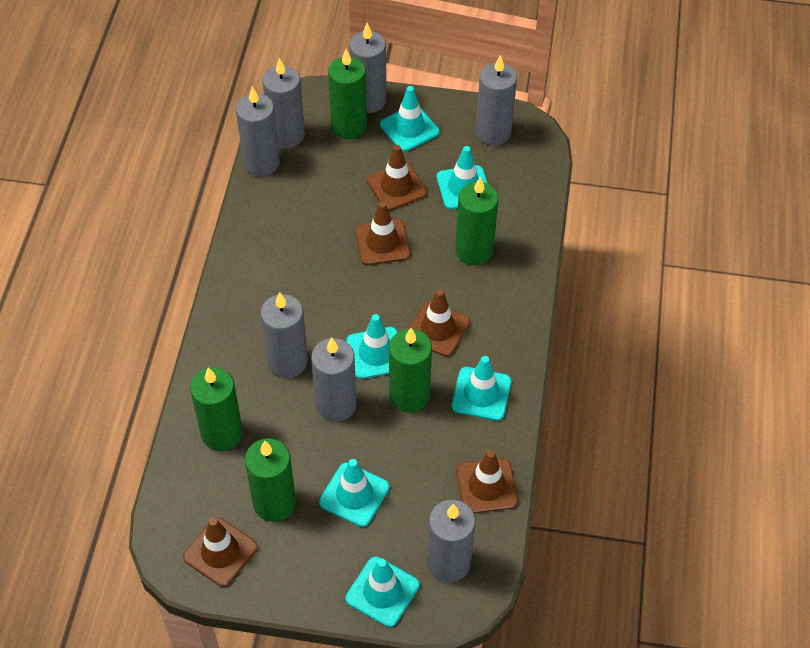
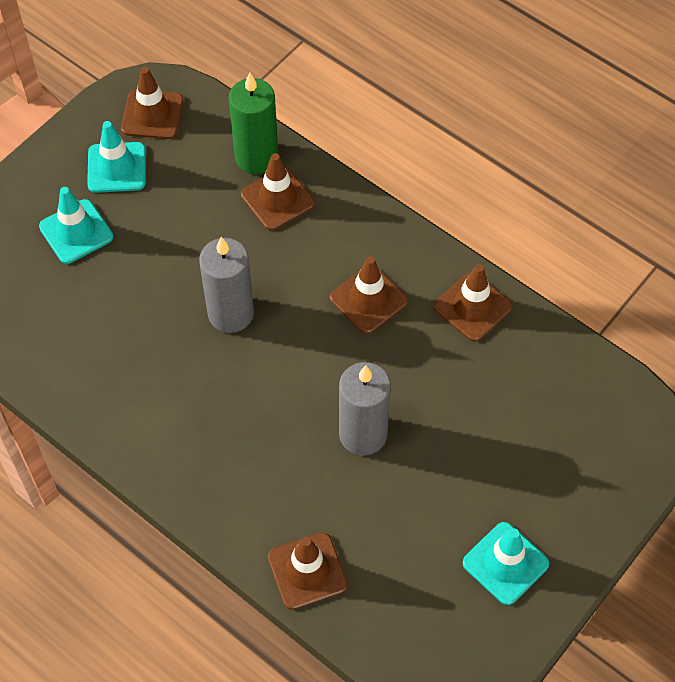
green candle: [190,367,243,451] [245,438,296,522] [328,49,367,139] [389,328,432,413] [455,177,499,265] = 5 -> [229,72,278,175] = 1
grey candle: [236,86,280,177] [261,292,308,378] [263,58,305,148] [311,337,357,422] [349,23,386,113] [427,500,476,582] [475,55,517,145] = 7 -> [199,237,254,333] [339,362,391,455] = 2
turquoise traffic cone: [319,459,390,527] [346,557,419,627] [347,314,398,379] [380,86,440,152] [437,146,488,209] [451,356,511,421] = 6 -> [39,187,113,264] [87,121,146,193] [463,522,549,605] = 3

